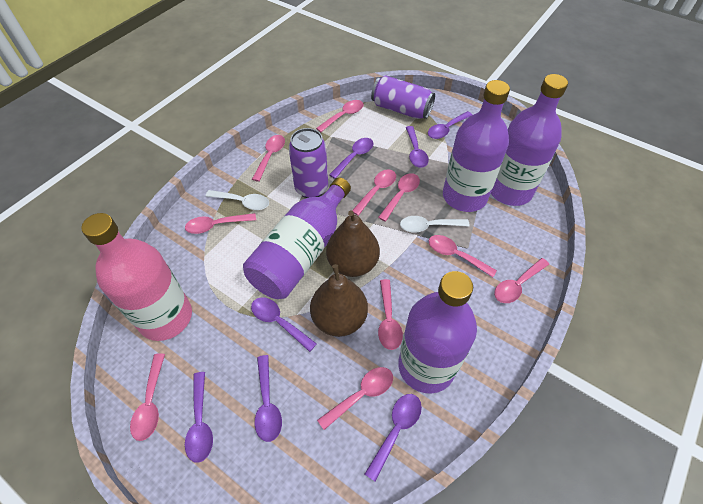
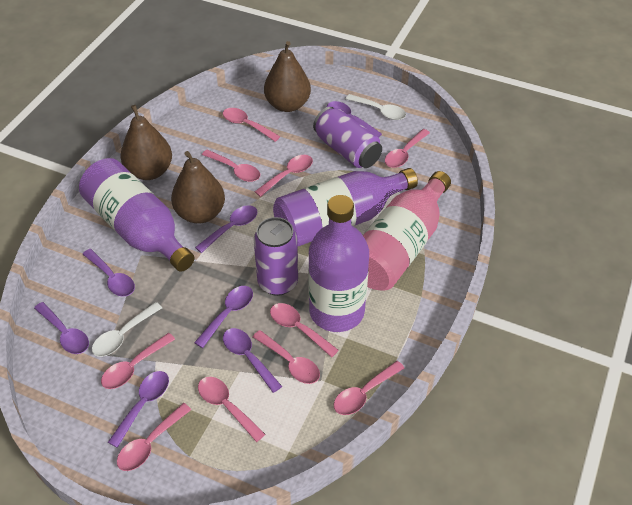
brown pear: [310,264,368,337] [326,210,380,277] = 2 -> [120,105,172,180] [171,151,225,224] [264,41,311,112] = 3
purple bottle: [243,177,351,299] [398,271,477,394] [443,80,510,212] [491,74,568,206] = 4 -> [79,158,195,272] [273,168,418,247] [308,195,369,332] = 3

